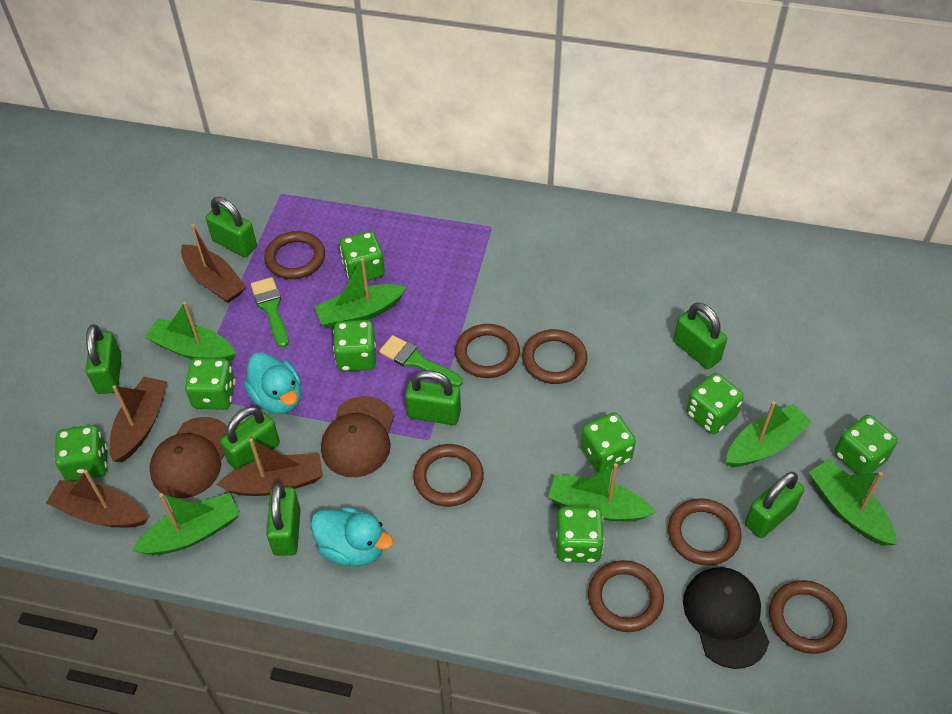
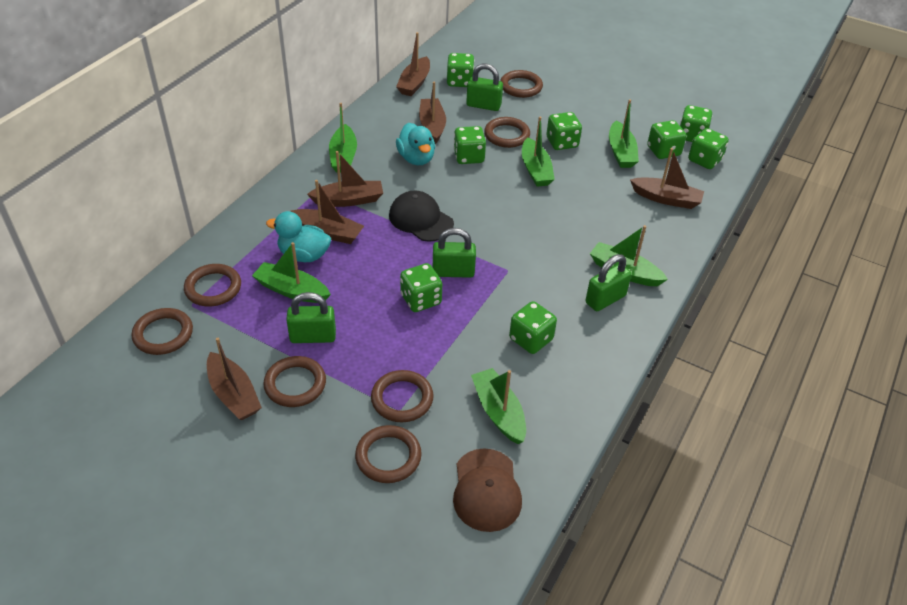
brown boat: [46,470,148,528] [109,377,168,462] [181,224,246,303] [217,438,323,496] = 4 -> [207,338,262,420] [291,180,364,244] [307,151,383,207] [396,32,430,96] [419,82,446,144] [630,148,704,209] = 6
brown cap: [149,417,227,498] [321,396,394,477] = 2 -> [453,448,522,532] = 1
green brush: [251,277,289,348] [379,335,463,387] = 2 -> none = 0
green padlock: [86,324,122,394] [206,197,257,257] [220,406,280,470] [266,483,301,556] [405,370,461,425] [673,302,727,369] [745,472,804,538] = 7 -> [286,292,336,343] [433,228,476,278] [466,64,503,111] [586,254,632,311] = 4

